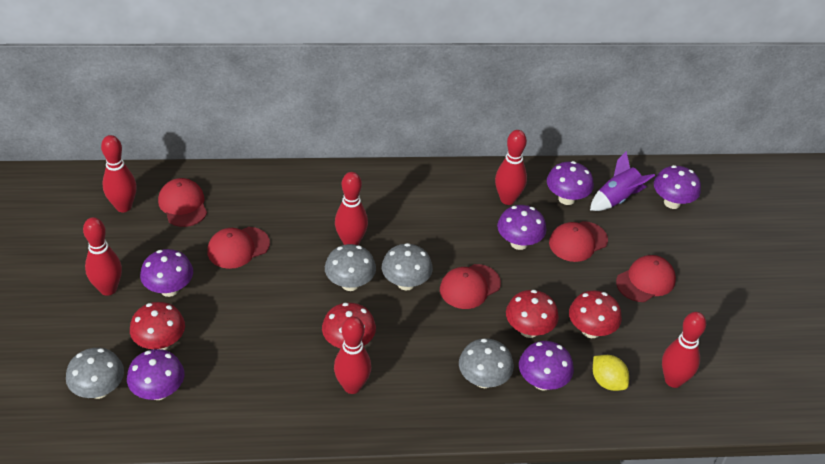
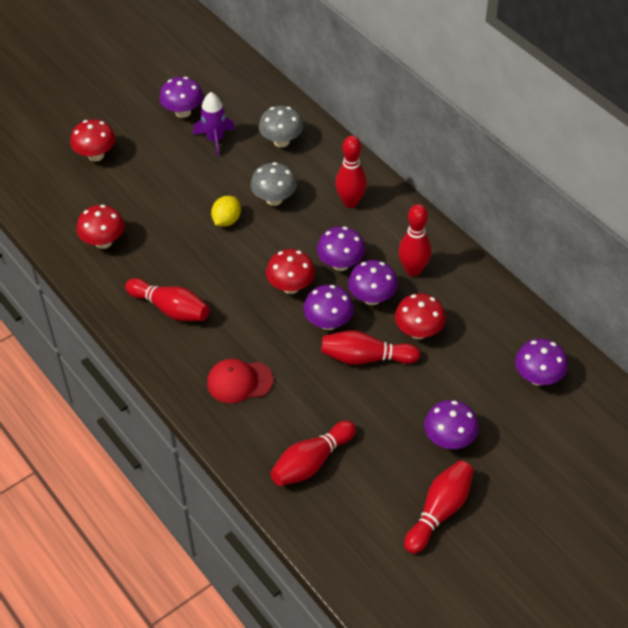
grey mushroom: [66,348,124,399] [325,244,376,291] [382,243,433,291] [459,338,514,388] = 4 -> [250,162,297,206] [259,106,303,147] = 2
red cap: [158,178,207,227] [207,227,270,269] [440,264,501,309] [549,221,608,262] [616,255,676,302] = 5 -> [207,359,274,403] = 1

